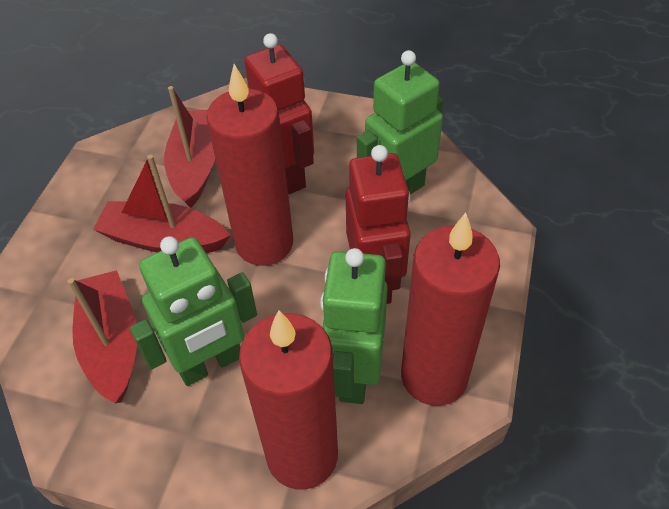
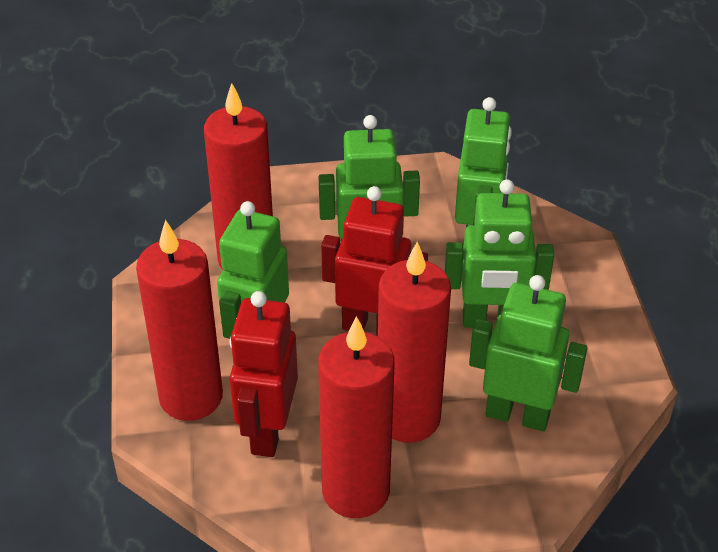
green robot: [130,236,257,386] [321,248,388,404] [357,50,443,194] = 3 -> [217,201,289,339] [319,115,420,241] [445,180,554,328] [455,97,512,227] [469,275,587,431] = 5
red boat: [68,270,137,403] [93,155,231,253] [164,86,215,208] = 3 -> none = 0
red candle: [206,64,293,266] [239,310,338,489] [401,212,500,406] = 3 -> [136,220,223,421] [204,83,273,270] [318,316,395,518] [378,242,451,443] = 4

